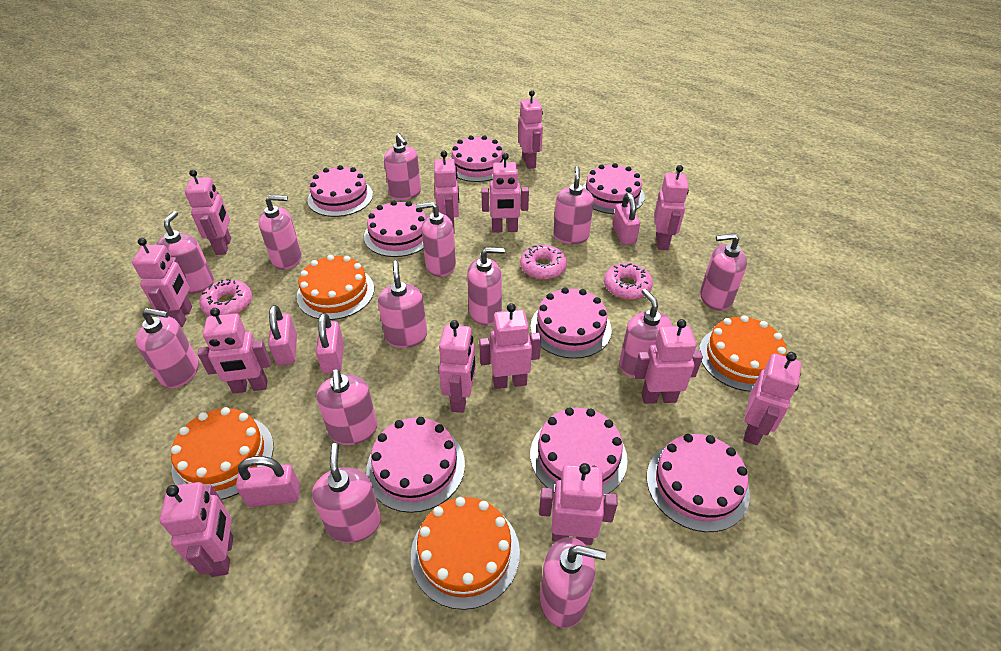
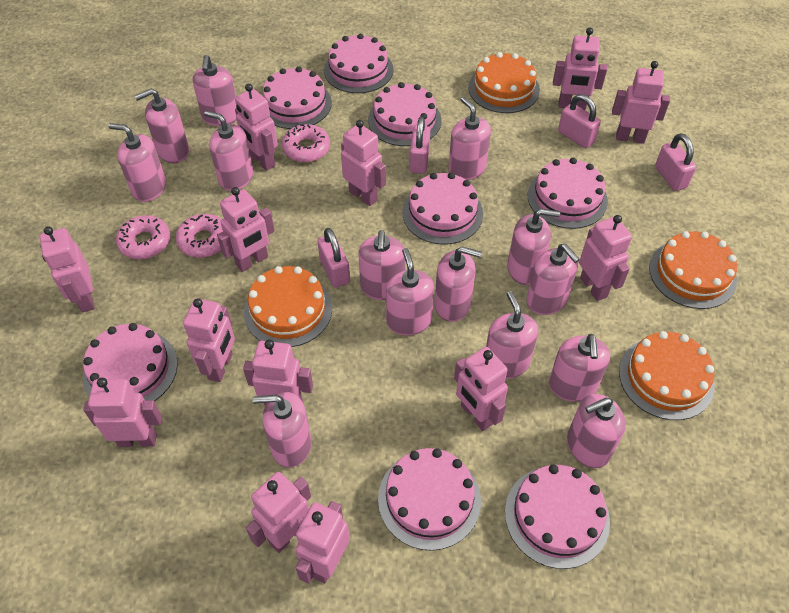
pink soap dispenser: [136,308,199,389] [156,211,214,294] [259,195,302,270] [312,443,381,543] [316,369,377,445] [378,260,427,348] [384,133,421,200] [416,202,456,277] [467,247,505,325] [540,537,606,628] [553,166,594,244] [619,288,672,378] [700,233,747,311] = 13 -> [108,123,166,202] [135,89,189,163] [193,55,237,126] [204,111,254,191] [253,392,312,468] [358,230,406,300] [386,248,434,336] [434,246,482,322] [448,97,491,180] [486,291,538,379] [507,209,560,285] [526,244,580,315] [549,334,610,402] [567,394,626,468] = 14

